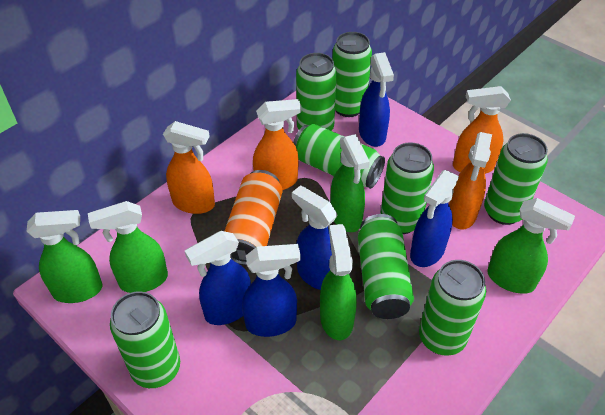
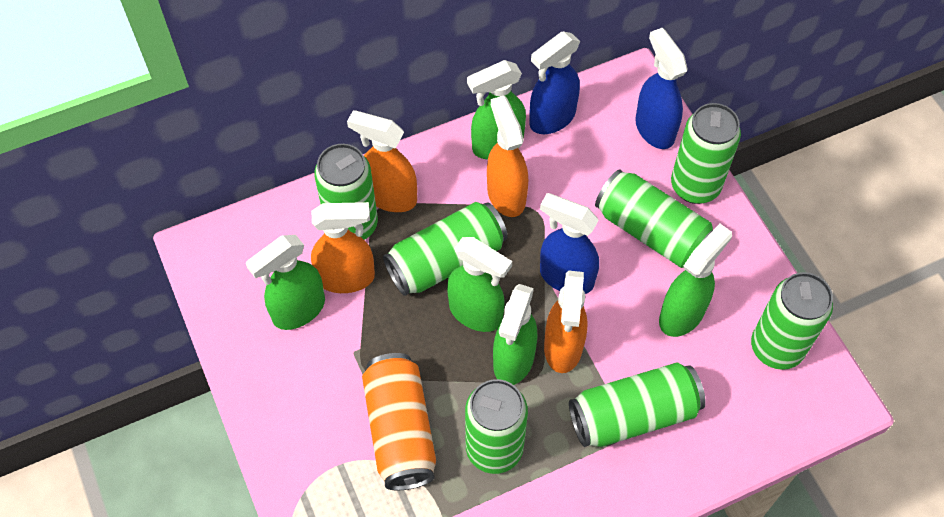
blue spray bottle: [185,231,251,325] [242,244,300,337] [292,185,337,290] [359,52,394,147] [410,170,459,267] = 5 -> [529,31,580,134] [540,193,599,294] [635,28,688,149] = 3
green can: [110,291,180,388] [293,124,385,189] [296,53,337,131] [332,32,372,117] [358,214,414,319] [380,142,434,234] [419,260,486,356] [484,133,548,225] = 8 -> [314,144,378,240] [383,202,508,296] [465,379,528,474] [569,363,706,447] [595,169,713,268] [671,103,741,204] [751,272,833,370] = 7

